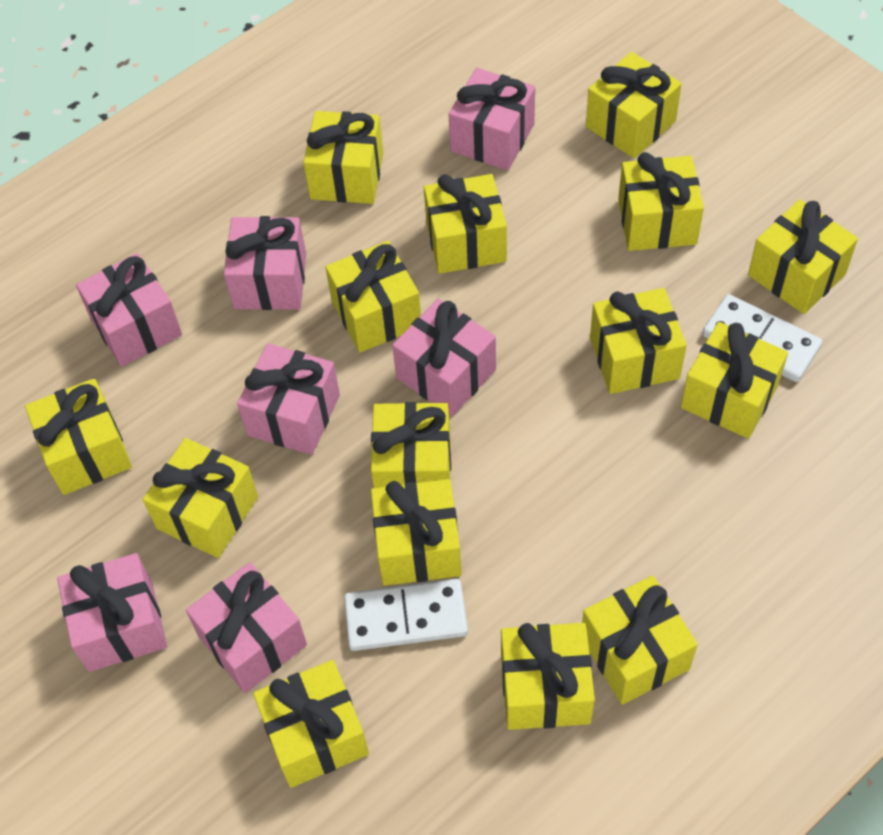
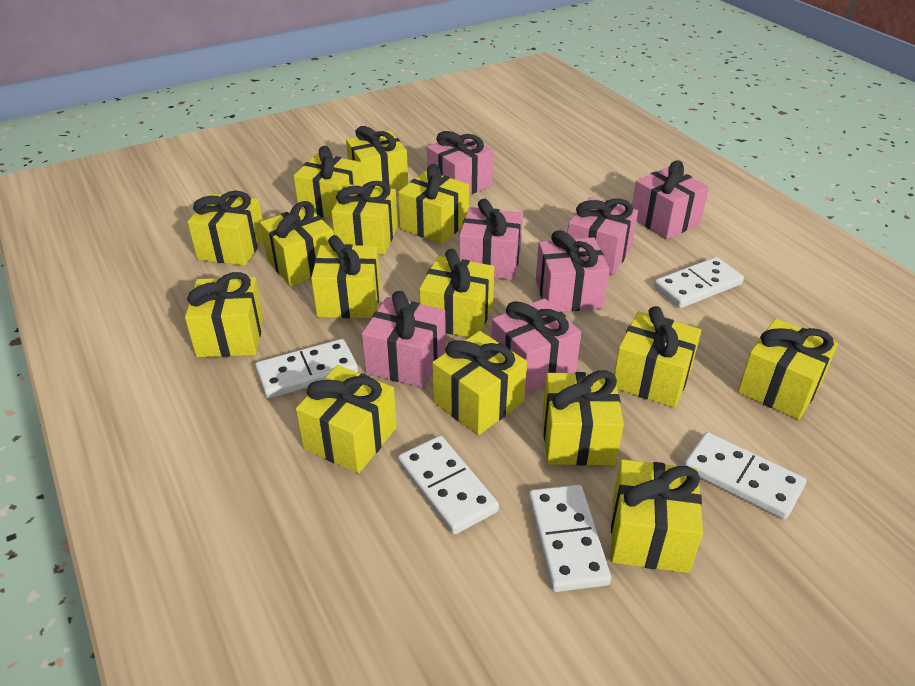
white domino: [344,579,468,651] [702,294,822,382] = 2 -> [255,339,358,398] [398,436,499,534] [528,485,611,592] [654,257,744,308] [684,432,806,519] = 5

